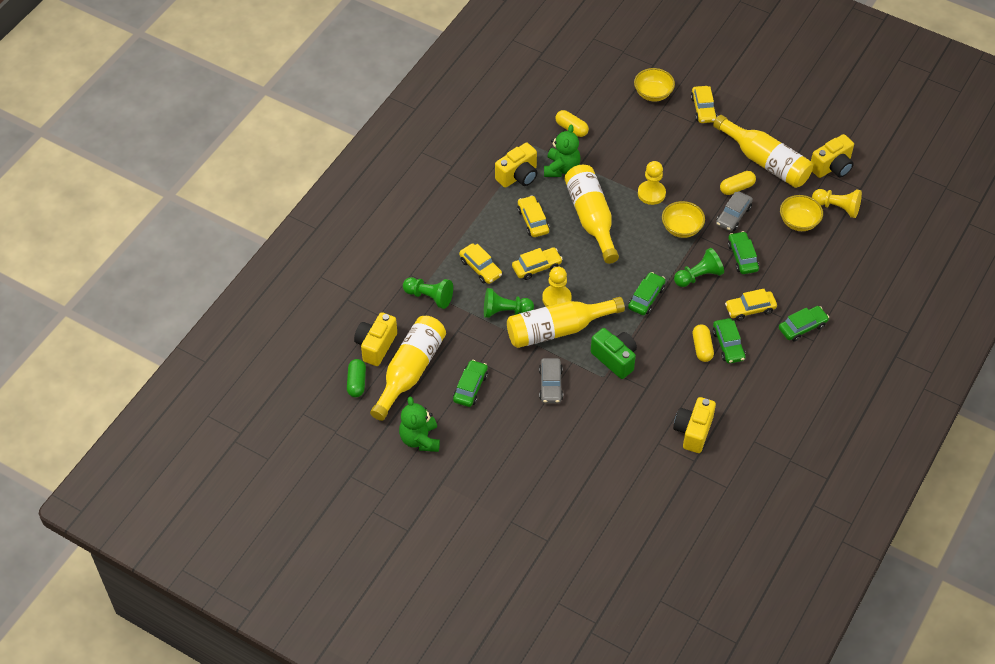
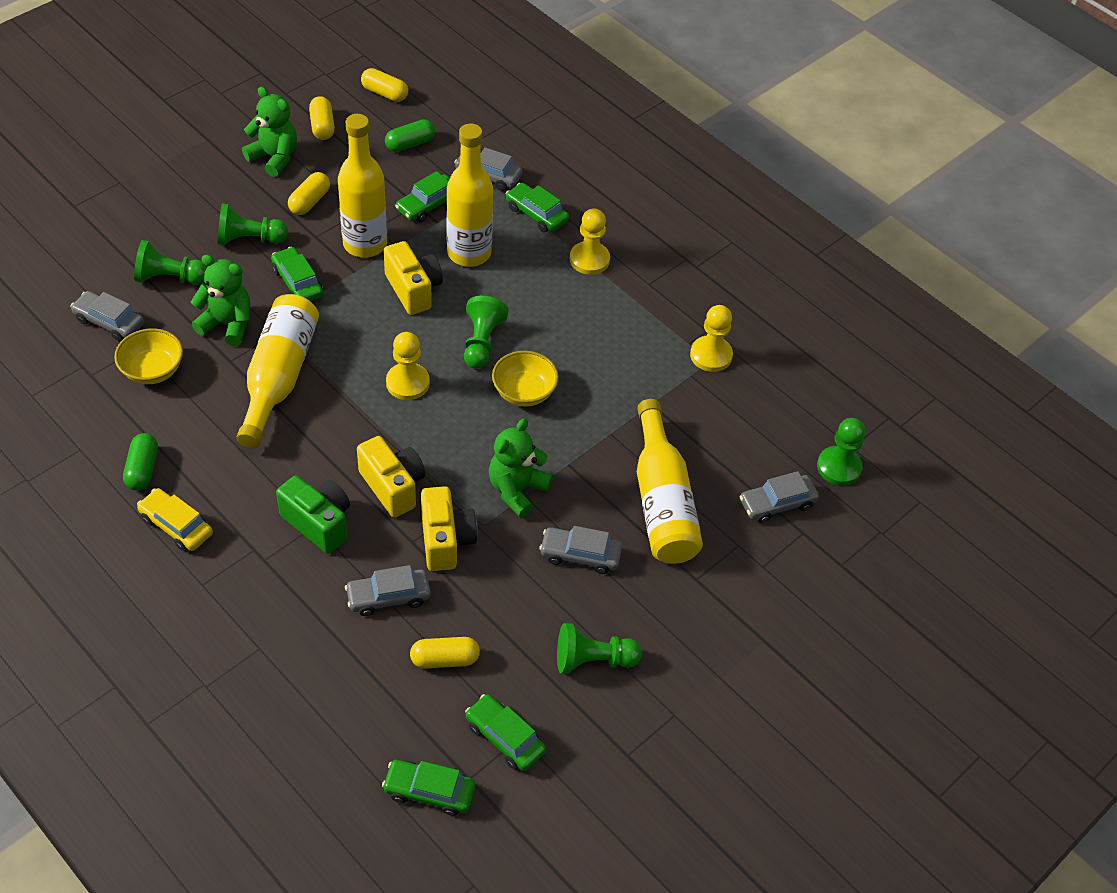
green capsule: [347,359,366,397] = 1 -> [123,433,158,491] [385,119,435,152] = 2
green pawn: [403,277,453,309] [484,288,534,318] [674,248,724,287] = 3 -> [134,240,207,284] [218,204,288,245] [464,296,508,369] [557,623,642,674] [817,418,865,486] = 5
green teddy bear: [399,396,440,452] [544,125,581,177] = 2 -> [191,255,250,346] [242,87,297,177] [489,419,553,518] = 3
grey car: [539,358,563,403] [716,191,753,231] = 2 -> [70,291,144,341] [345,565,431,616] [454,147,522,191] [539,526,622,574] [739,471,819,523] = 5
yellow bowl: [634,68,675,102] [662,201,705,238] [780,195,823,231] = 3 -> [114,328,183,384] [492,351,559,407] = 2
yellow camera: [354,312,397,366] [495,143,537,188] [673,397,716,453] [811,134,854,178] = 4 -> [357,436,425,518] [384,241,443,315] [421,486,478,571] = 3
yellow capsule: [555,110,589,137] [693,324,714,362] [720,171,756,195] = 3 -> [288,172,330,215] [309,96,335,140] [361,68,408,102] [410,637,480,668] = 4
yellow car: [459,244,502,284] [512,247,563,280] [517,195,549,237] [691,86,717,123] [725,289,777,321] = 5 -> [137,488,213,551] = 1

